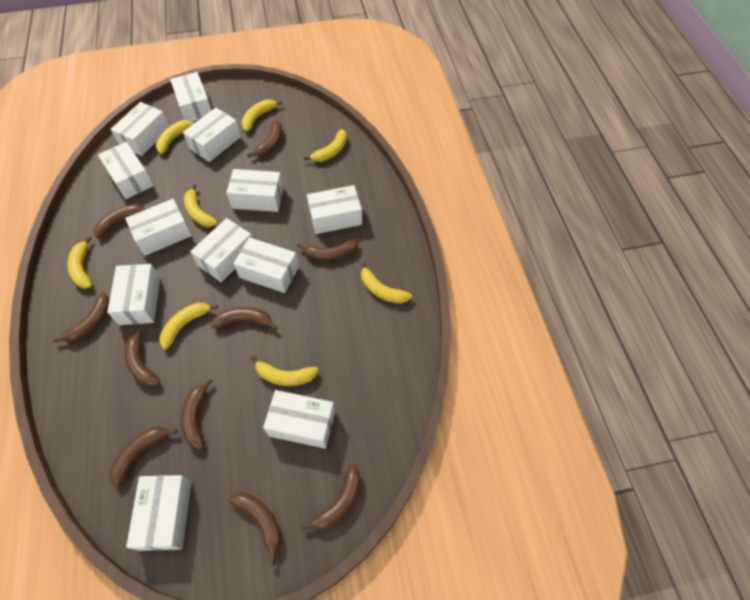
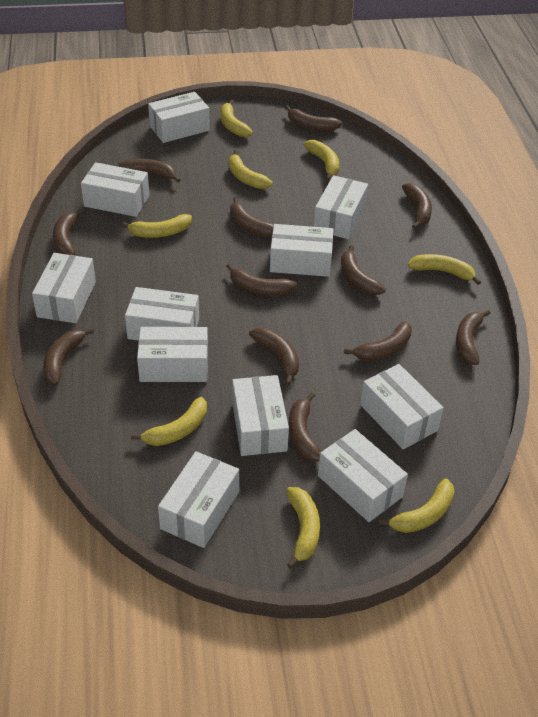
brown banana: [53,292,110,343] [93,204,146,238] [110,427,177,487] [125,327,160,387] [181,378,213,450] [211,307,278,330] [229,493,281,565] [247,120,282,158] [297,239,358,261] [302,465,361,530] = 10 -> [43,328,94,385] [53,209,83,255] [118,159,180,183] [226,263,297,296] [230,197,274,237] [249,328,299,385] [285,105,342,131] [289,392,321,462] [341,245,386,295] [344,321,412,361] [402,183,432,229] [456,310,490,365] = 12
white box: [98,142,154,199] [107,264,160,325] [111,102,169,156] [125,199,192,256] [126,475,192,551] [170,72,212,121] [183,108,241,162] [190,218,252,282] [226,169,284,212] [233,237,299,293] [263,390,335,449] [307,185,362,234] = 12 -> [32,253,96,323] [81,162,149,217] [125,287,199,341] [137,327,208,382] [148,92,210,143] [158,451,239,548] [232,375,289,456] [270,224,334,277] [314,175,368,239] [318,429,408,522] [360,364,444,449] = 11

